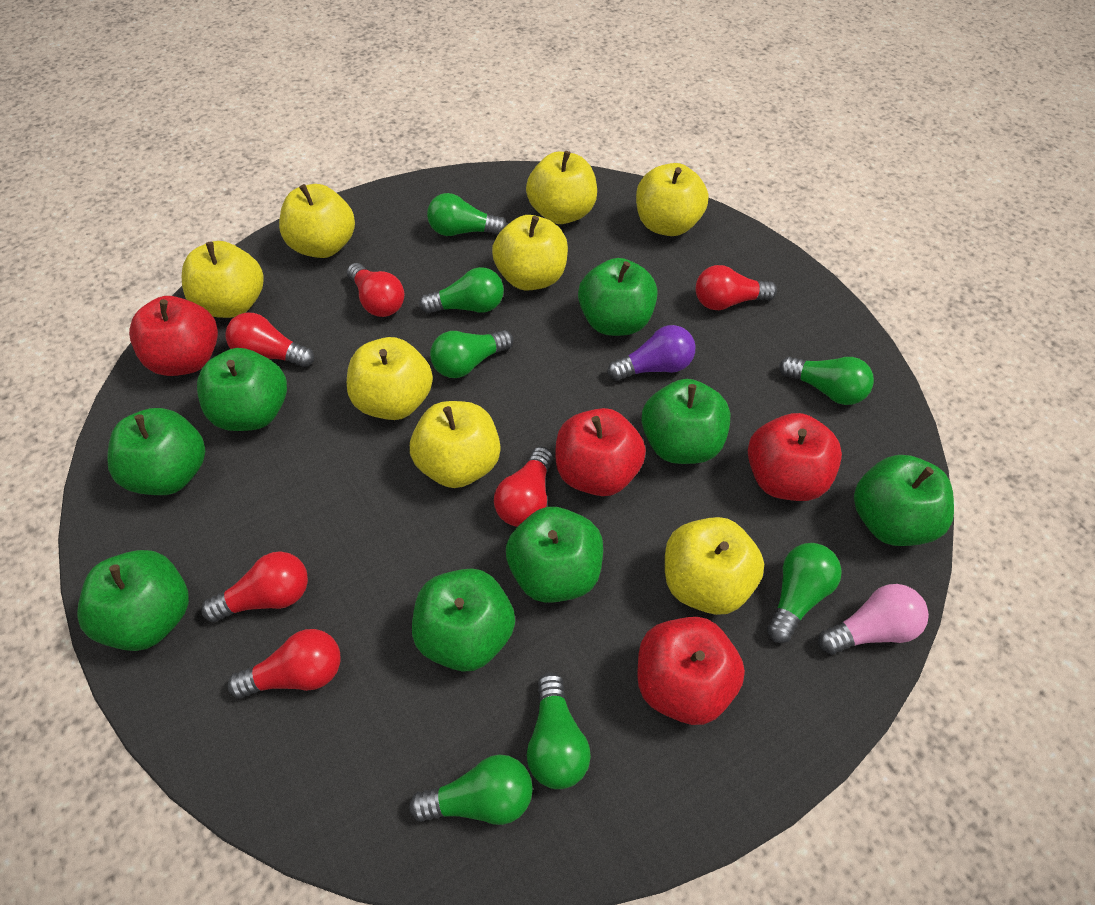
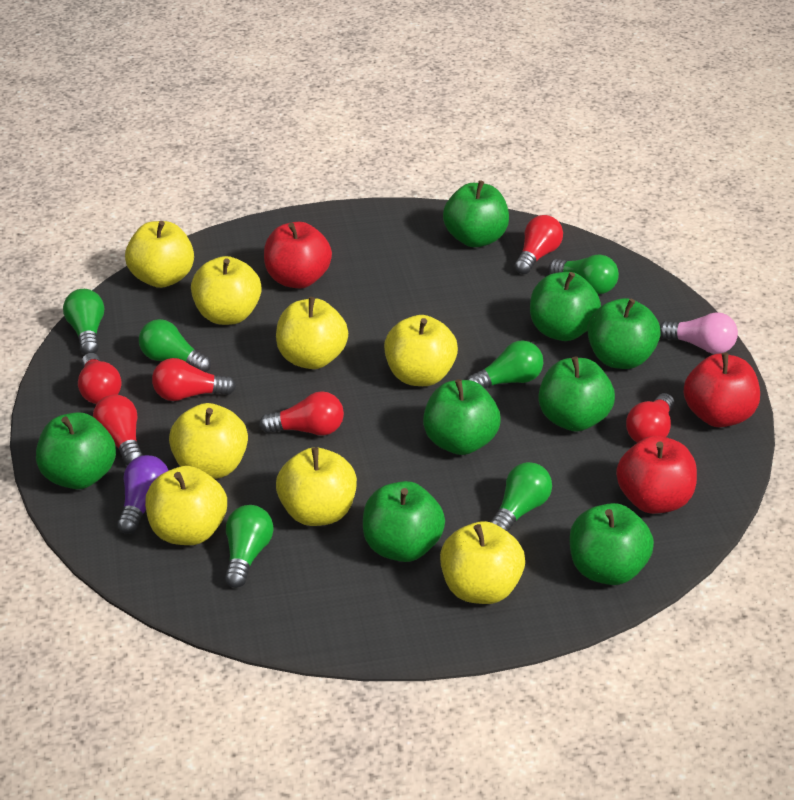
green light bulb: [409,755,533,825] [419,267,504,314] [427,193,507,236] [430,330,514,378] [527,673,591,789] [767,543,842,643] [779,356,874,405] = 7 -> [63,289,104,355] [139,319,211,372] [225,505,273,588] [467,340,543,388] [490,462,552,532] [549,254,619,294] = 6
red apple: [129,296,218,376] [556,408,646,496] [637,617,745,725] [748,413,842,501] = 4 -> [264,222,332,288] [616,436,697,514] [683,353,760,427] = 3

